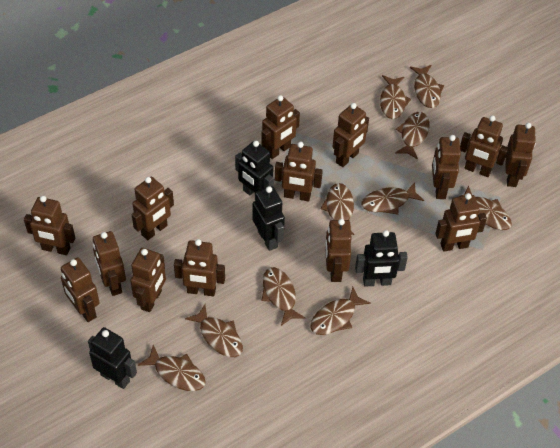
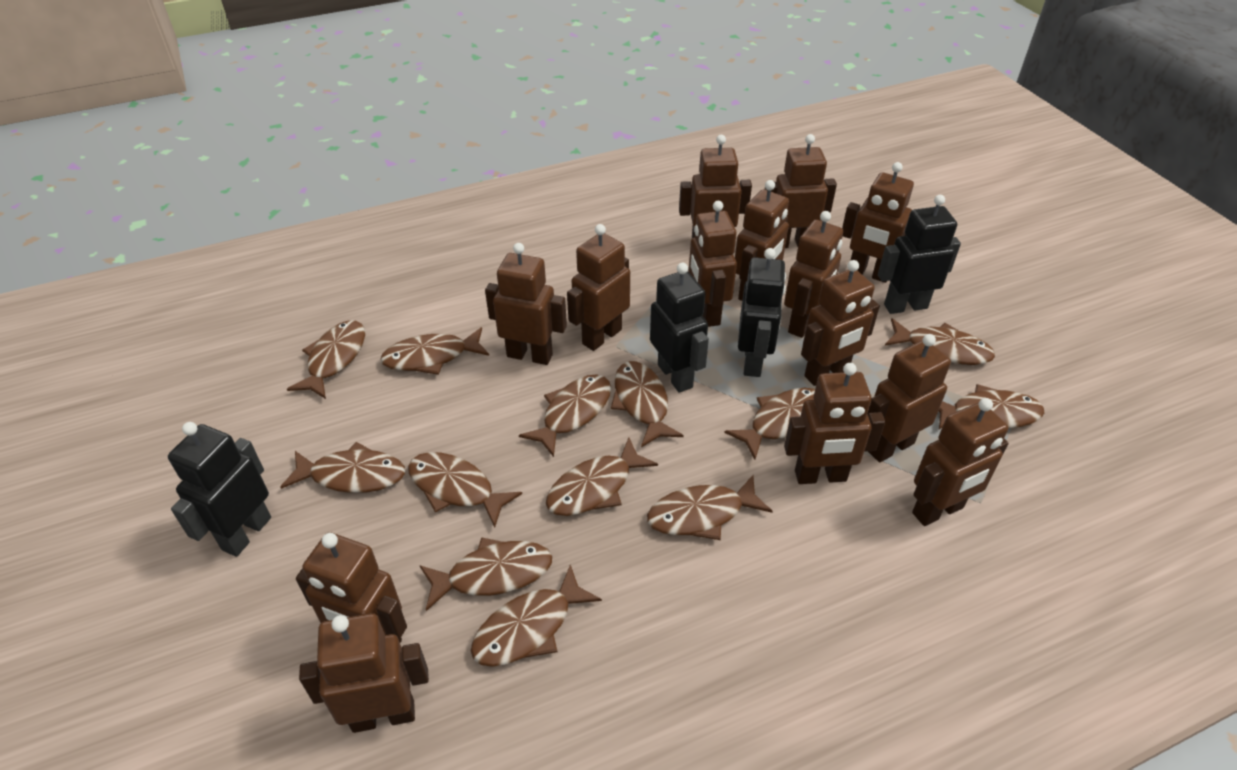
brown fish: [138,345,206,391] [185,305,243,357] [261,267,306,326] [311,287,371,335] [320,183,354,235] [361,182,424,215] [380,75,411,119] [395,112,430,160] [410,65,444,108] [459,185,512,230] = 10 -> [281,442,405,493] [287,320,365,399] [380,327,489,375] [408,452,522,528] [419,537,552,611] [471,565,602,667] [519,374,611,457] [546,437,658,516] [611,361,684,447] [647,475,773,540] [724,388,815,460] [885,318,995,365] [939,384,1044,430] = 13

